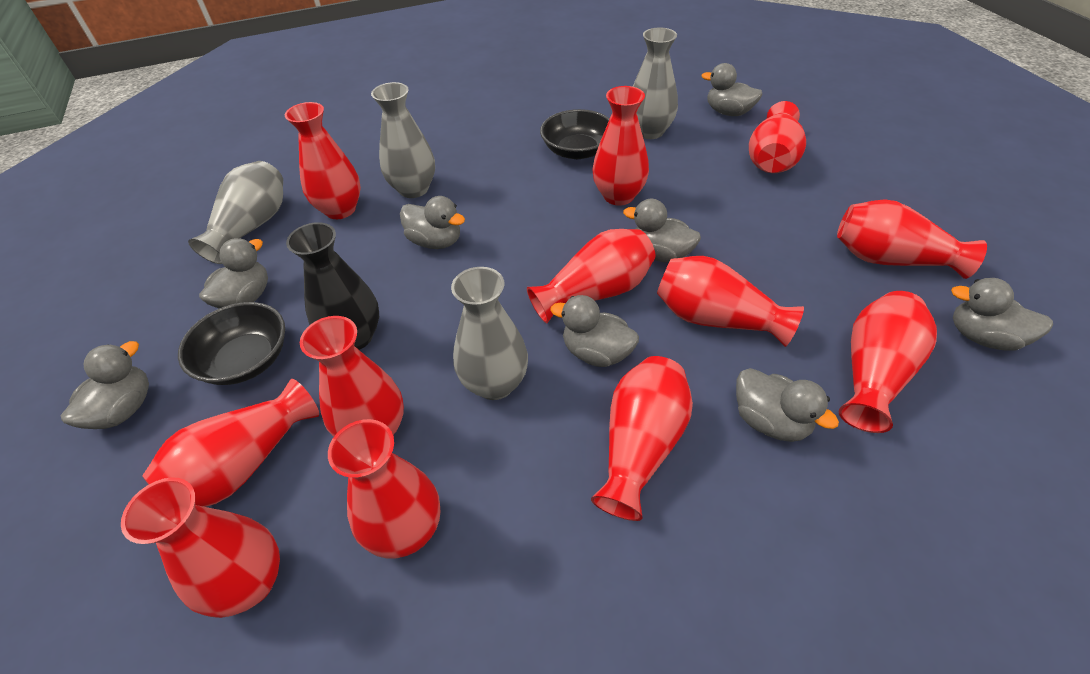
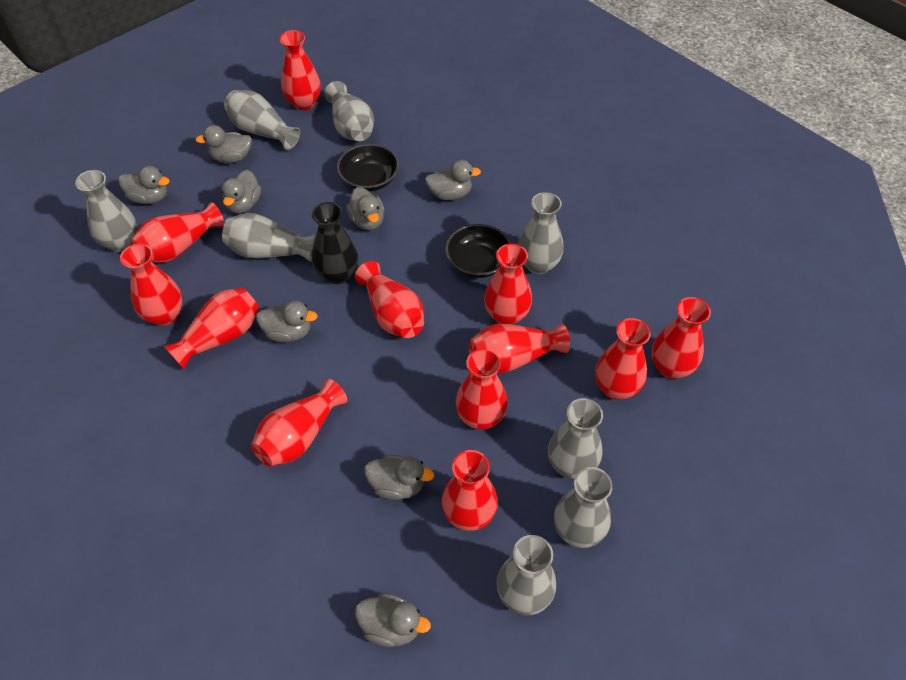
grey vase: [188,161,283,264] [371,82,435,198] [451,267,528,400] [633,27,678,139] = 4 -> [75,170,137,252] [222,213,316,262] [224,90,301,150] [324,81,374,141] [497,535,556,615] [518,192,564,274] [548,398,603,479] [554,467,613,548] = 8

